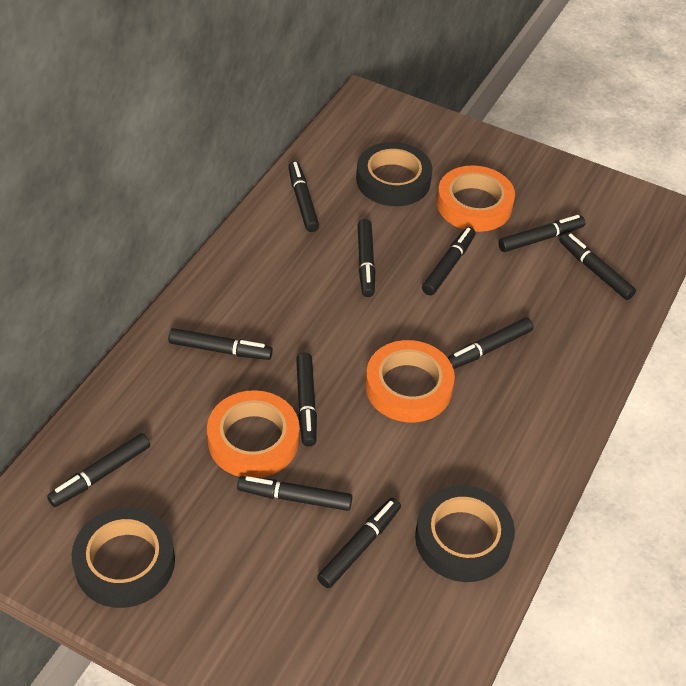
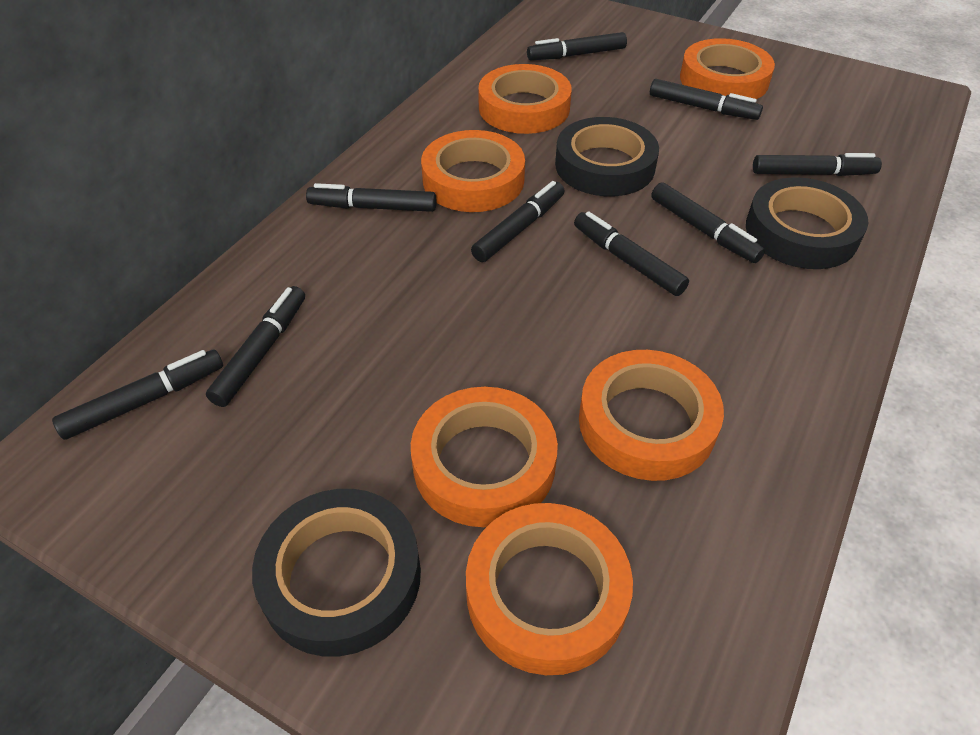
black marker: [47,433,150,507] [168,328,273,360] [237,476,353,511] [288,161,319,232] [296,353,317,446] [317,498,401,588] [357,219,376,297] [422,227,476,295] [447,317,533,369] [498,215,585,252] [559,233,636,300] = 11 -> [52,349,223,440] [206,286,305,407] [306,183,436,212] [471,181,565,262] [527,32,627,60] [574,211,689,296] [650,79,763,120] [651,182,765,263] [753,153,882,176] = 9
orange tape: [207,390,299,478] [365,340,455,422] [437,165,515,232] = 3 -> [411,387,558,527] [421,130,525,212] [466,503,633,675] [478,64,572,134] [579,350,724,481] [680,38,775,99] = 6

